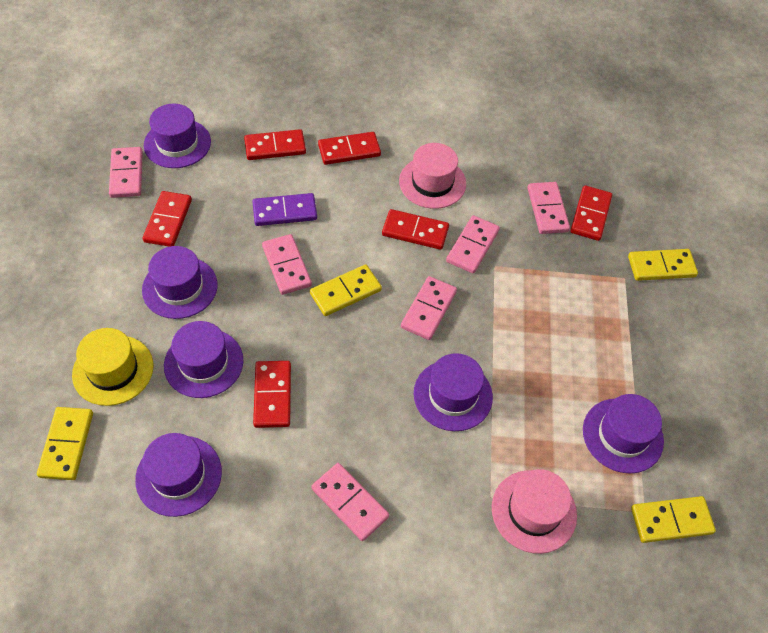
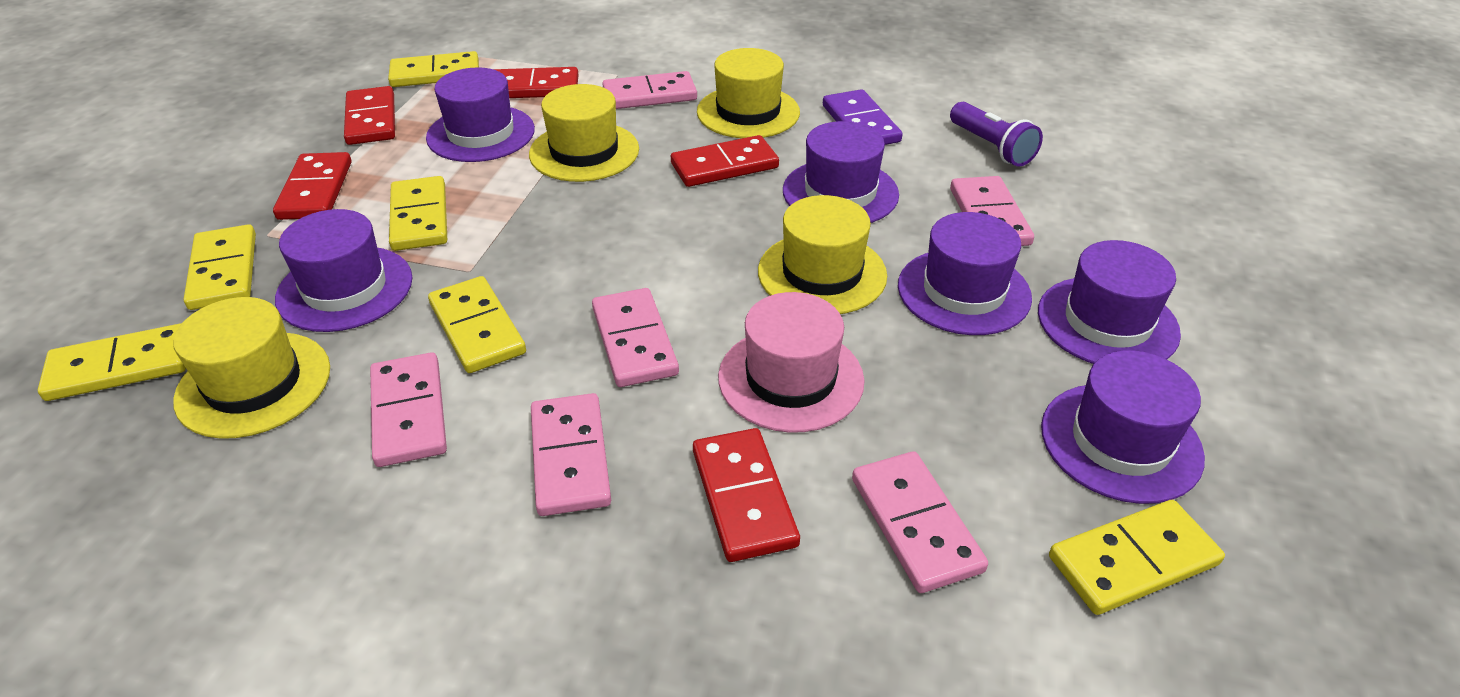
pink hat: [399,143,466,209] [492,469,577,554] = 2 -> [718,292,865,433] = 1
purple flashlight: none = 0 -> [950,102,1043,167] = 1
red domino: [143,191,192,247] [244,129,306,160] [253,361,291,428] [318,132,381,165] [382,209,449,250] [570,185,612,241] = 6 -> [273,152,351,220] [344,86,395,145] [493,67,578,98] [671,135,779,187] [693,428,800,562] = 5
yellow domino: [37,407,93,480] [310,265,382,316] [628,249,698,281] [631,496,716,543] = 4 -> [38,323,186,401] [184,224,256,310] [388,51,479,87] [389,176,447,251] [428,276,526,373] [1049,500,1225,615] = 6
yellow hat: [72,328,153,406] = 1 -> [173,297,330,439] [529,84,639,182] [697,48,800,138] [758,195,887,314] = 4

